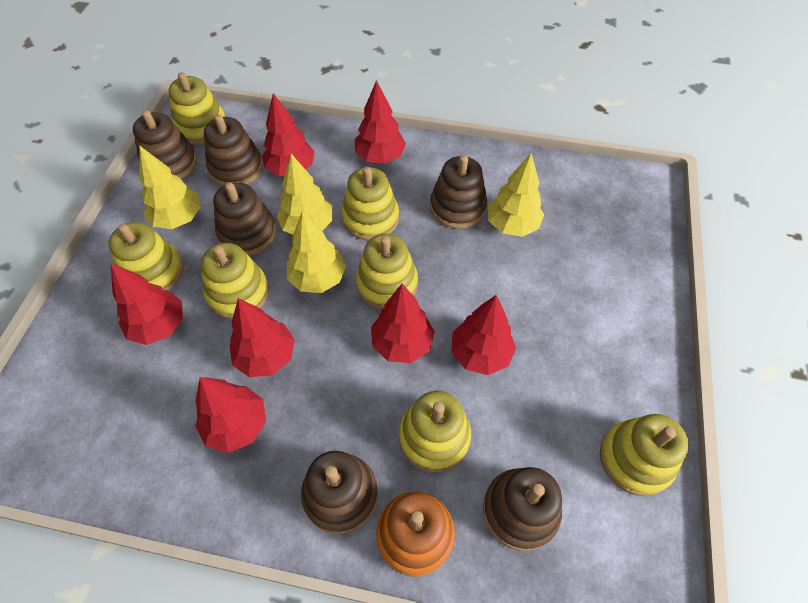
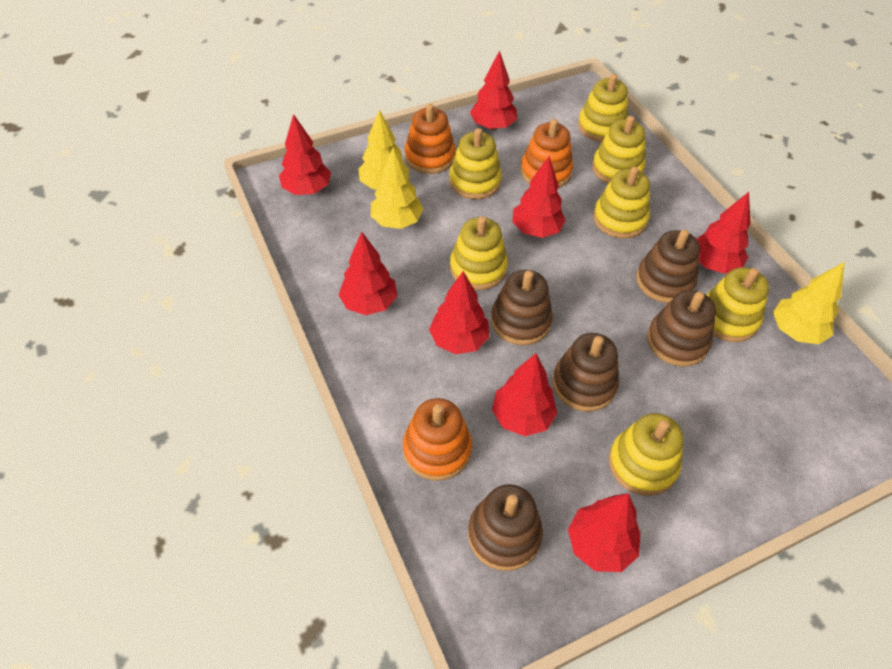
brown stacking toy: [133,110,197,179] [204,114,263,186] [213,182,276,256] [301,451,378,534] [430,155,487,229] [483,467,562,551] = 6 -> [468,484,543,571] [491,270,553,345] [552,333,619,412] [636,230,700,303] [647,290,716,367] = 5
orange stacking toy: [376,491,455,577] = 1 -> [403,398,472,481] [405,104,456,174] [520,119,573,188] = 3
red tree: [111,264,183,345] [195,377,266,453] [229,298,295,377] [262,93,315,176] [355,80,406,164] [371,284,435,363] [451,295,516,375] = 7 -> [279,114,331,195] [339,232,397,315] [429,271,489,354] [470,50,517,130] [492,353,557,436] [512,156,566,238] [568,493,640,572] [696,192,750,274] = 8
yellow tree: [140,146,201,229] [276,154,333,235] [287,211,346,293] [488,153,544,237] = 4 -> [358,110,410,189] [371,147,424,229] [773,262,845,344] = 3

